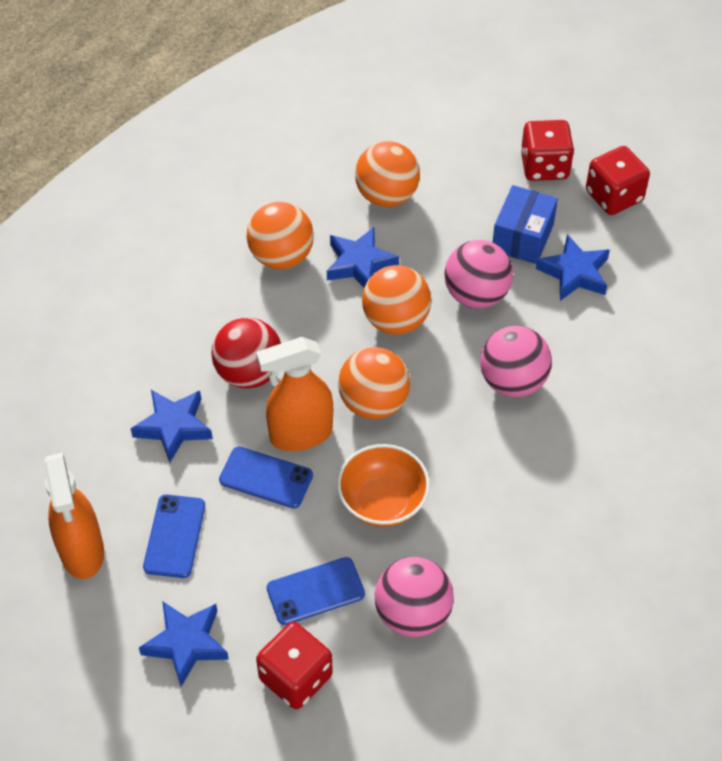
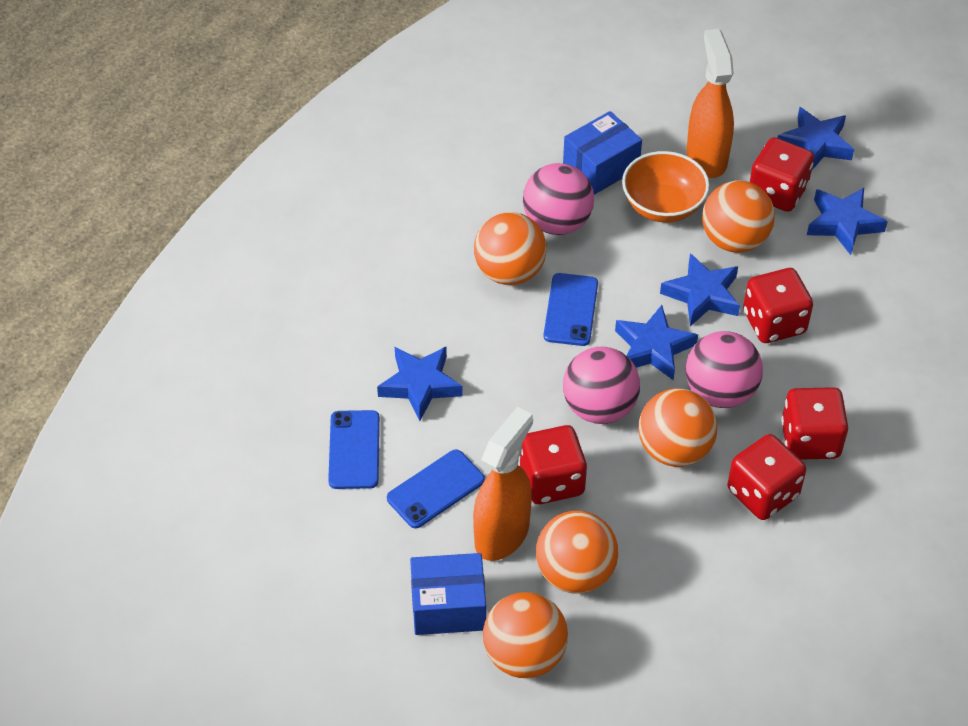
blue box: [492,185,558,264] = 1 -> [410,553,486,635] [563,111,642,195] = 2
blue star: [130,390,213,463] [139,601,229,687] [327,227,399,287] [536,234,610,301] = 4 -> [377,347,463,421] [615,305,698,380] [660,253,740,326] [778,107,854,170] [807,188,888,255] = 5
orange ball: [247,202,314,269] [338,347,410,419] [355,141,420,207] [362,265,431,335] = 4 -> [474,212,547,285] [483,592,568,678] [536,511,618,593] [639,388,717,467] [702,180,775,253] = 5
red ball: [211,317,281,388] = 1 -> none = 0
red dice: [256,622,333,709] [521,120,574,181] [586,146,650,215] = 3 -> [520,425,587,504] [727,434,806,520] [743,268,813,343] [750,137,814,212] [781,387,848,459] = 5

